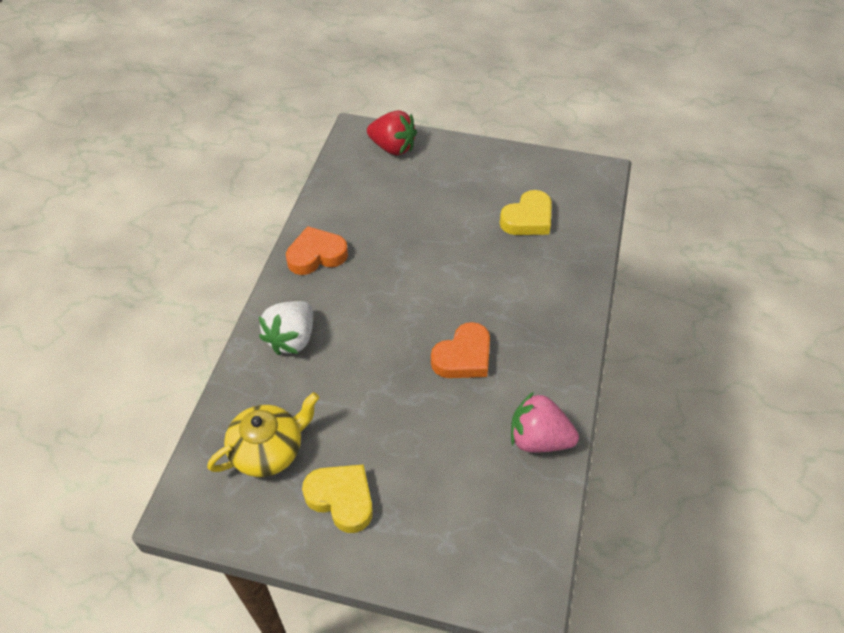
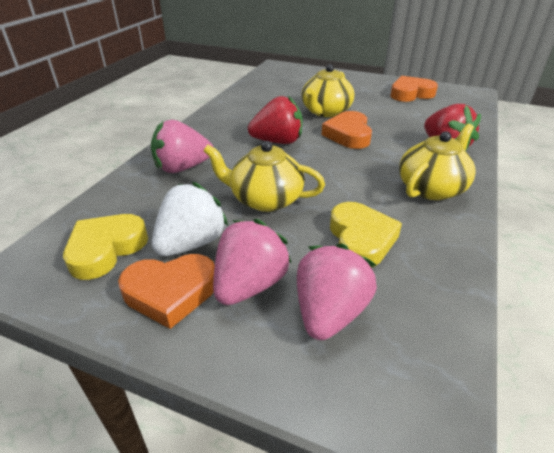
orange heart: [286,226,348,275] [431,322,490,378] = 2 -> [118,254,215,329] [322,111,372,149] [390,76,438,102] = 3
pink strawberry: [511,392,579,453] = 1 -> [151,120,213,173] [213,219,291,305] [297,244,377,340] = 3
red strawberry: [367,110,417,156] = 1 -> [248,96,302,144] [424,104,481,150] = 2
yellow teapot: [207,392,319,477] = 1 -> [203,141,325,212] [301,64,354,117] [399,124,476,200] = 3

